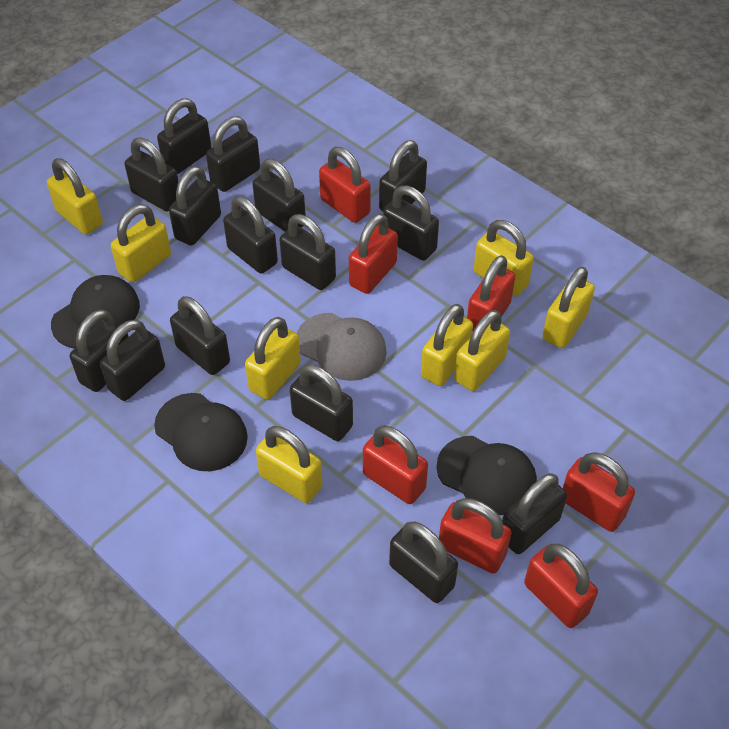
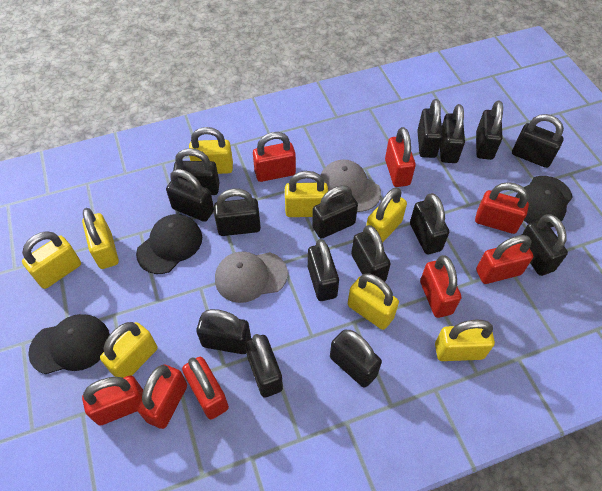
grey cap: [297,313,387,381] = 1 -> [215,252,288,303] [320,160,381,212] = 2
red padlock: [319,147,371,223] [349,214,398,294] [363,426,428,504] [439,498,511,574] [467,255,515,332] [524,544,598,628] [563,452,635,532] = 7 -> [82,376,143,425] [137,364,187,429] [182,357,229,420] [253,132,296,182] [385,127,416,187] [420,255,461,318] [475,182,529,234] [476,235,533,284] = 8

